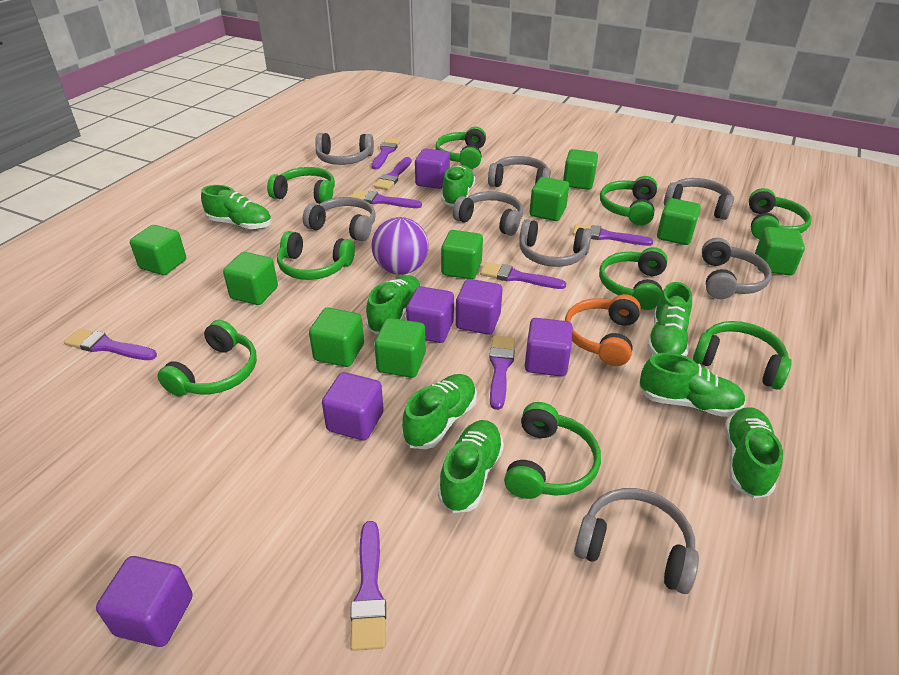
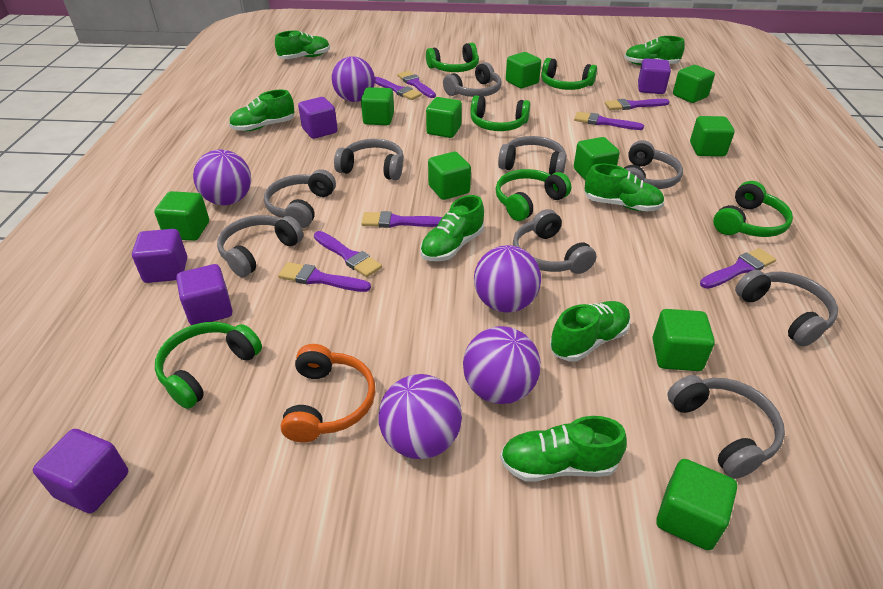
green cube: [130,225,186,275] [223,252,278,305] [309,307,364,367] [374,318,426,378] [441,230,483,279] [530,177,569,221] [563,149,598,190] [657,198,701,245] [755,227,805,275] = 9 -> [154,191,209,241] [361,87,394,125] [426,97,462,138] [428,152,471,200] [506,52,541,88] [574,137,620,180] [652,309,715,371] [656,459,737,550] [673,65,715,103] [690,116,735,157] = 10
green headphones: [157,320,257,396] [267,167,335,204] [277,231,355,280] [436,127,486,169] [504,402,601,499] [599,247,667,310] [600,176,657,226] [693,321,792,390] [749,188,812,239] = 9 -> [155,322,262,409] [426,43,479,72] [471,95,530,131] [496,169,571,221] [541,58,597,90] [713,181,793,237] = 6
green shoe: [201,185,272,230] [366,275,421,334] [402,374,477,449] [438,420,504,513] [441,165,476,207] [639,353,746,417] [647,282,692,357] [725,407,783,498] = 8 -> [229,90,294,131] [275,30,330,59] [420,195,484,261] [500,416,627,481] [550,301,631,361] [584,164,665,212] [624,36,685,65] = 7
grey headphones: [303,197,376,241] [315,133,374,165] [453,191,523,236] [488,156,551,187] [519,219,592,267] [574,488,699,594] [664,178,734,220] [702,238,771,299] = 8 -> [217,215,304,277] [264,169,336,228] [334,139,404,180] [443,62,502,97] [498,136,567,175] [513,209,596,274] [624,140,683,189] [667,375,785,479] [735,270,838,347] = 9
purple ball: [372,217,429,275] = 1 -> [193,150,251,205] [332,56,375,102] [378,374,462,459] [463,326,541,404] [474,245,541,313] = 5
purple cube: [96,556,193,647] [322,372,384,441] [406,286,454,343] [415,148,450,189] [456,279,502,335] [525,318,573,377] = 6 -> [33,429,128,513] [132,229,187,283] [176,264,232,325] [298,97,338,139] [638,58,671,94] = 5

